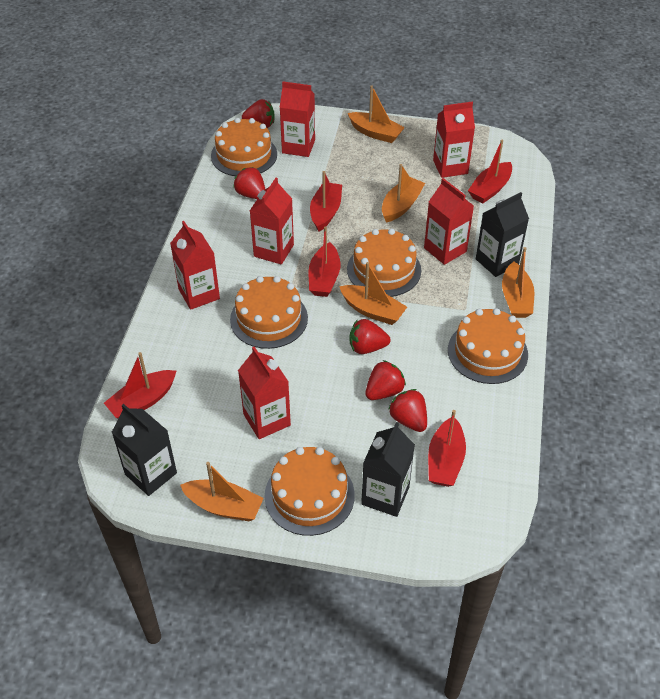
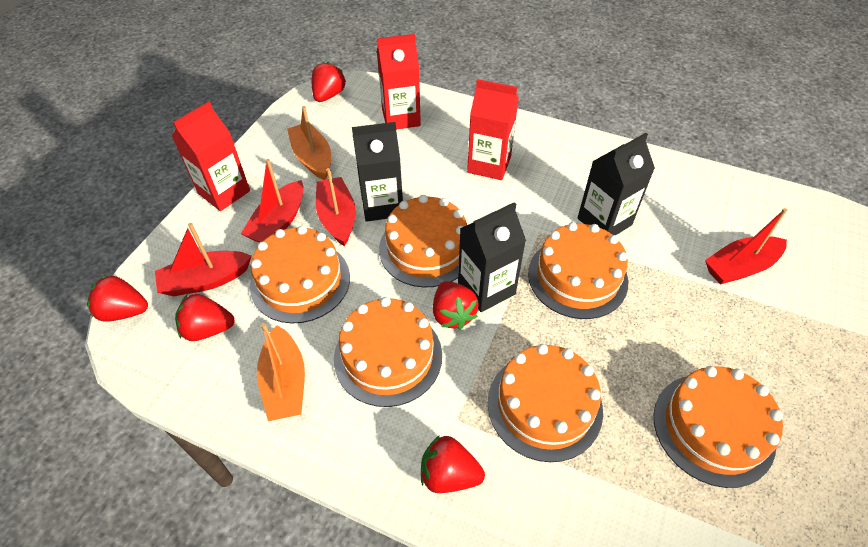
orange boat: [180,462,264,521] [339,262,407,325] [348,85,405,143] [382,164,425,223] [502,247,534,318] = 5 -> [257,323,305,421] [287,106,331,180] = 2
orange cake: [211,118,277,176] [230,276,308,349] [264,447,355,536] [347,228,421,297] [448,308,528,384] = 5 -> [250,226,350,323] [334,297,442,407] [379,195,467,288] [488,344,603,462] [528,222,628,319] [654,366,783,488] = 6
red boat: [104,352,176,418] [309,227,340,297] [310,171,342,231] [428,410,466,487] [468,140,512,204] = 5 -> [155,223,252,296] [241,159,304,243] [316,168,356,246] [705,208,787,285] = 4
red carton: [170,221,220,310] [238,346,291,439] [250,178,294,265] [280,81,315,157] [424,178,474,265] [433,102,475,178] = 6 -> [172,102,250,211] [377,34,421,130] [467,79,519,180] = 3

